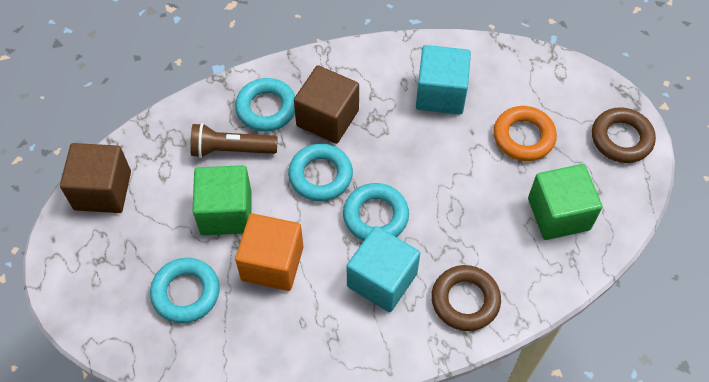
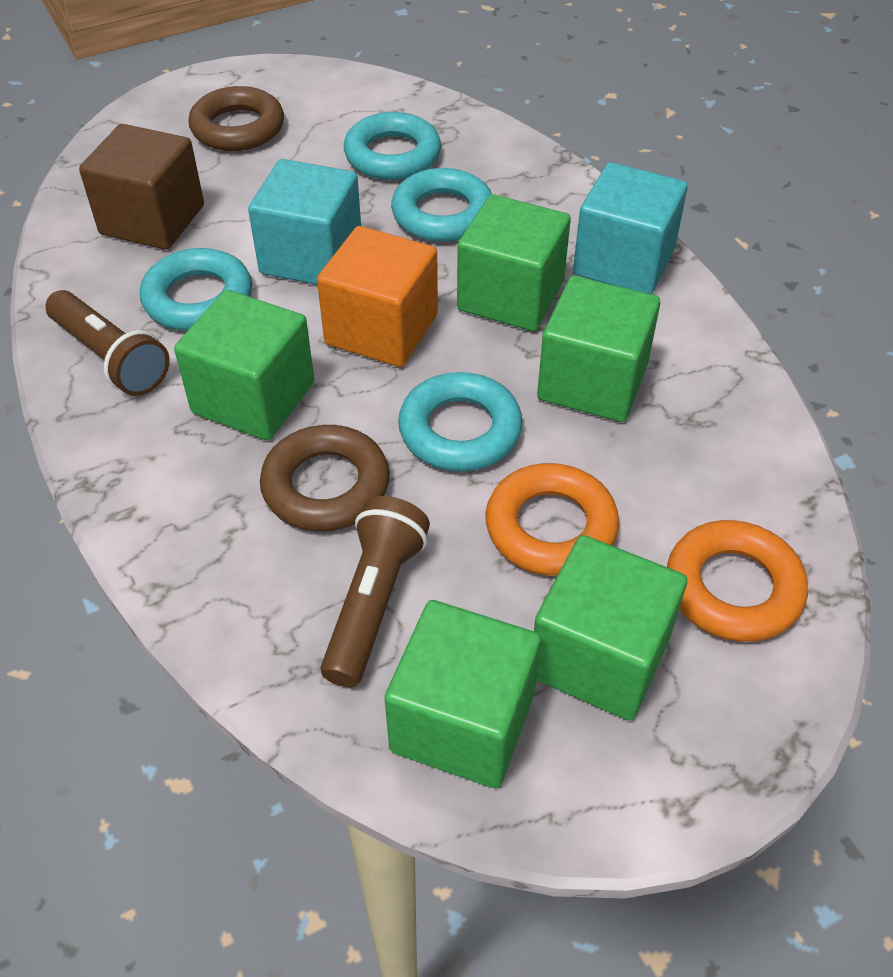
brown cube: [60,143,131,213] [294,65,359,144] = 2 -> [79,124,204,250] = 1
brown flashlight: [190,123,278,158] = 1 -> [45,290,170,396] [321,496,430,687] = 2
green cube: [193,165,251,235] [528,164,602,240] = 2 -> [174,290,314,440] [385,600,541,788] [457,194,571,331] [534,535,687,720] [537,276,660,422] = 5
orange ring: [493,106,557,161] = 1 -> [485,463,619,576] [667,520,808,642] = 2

